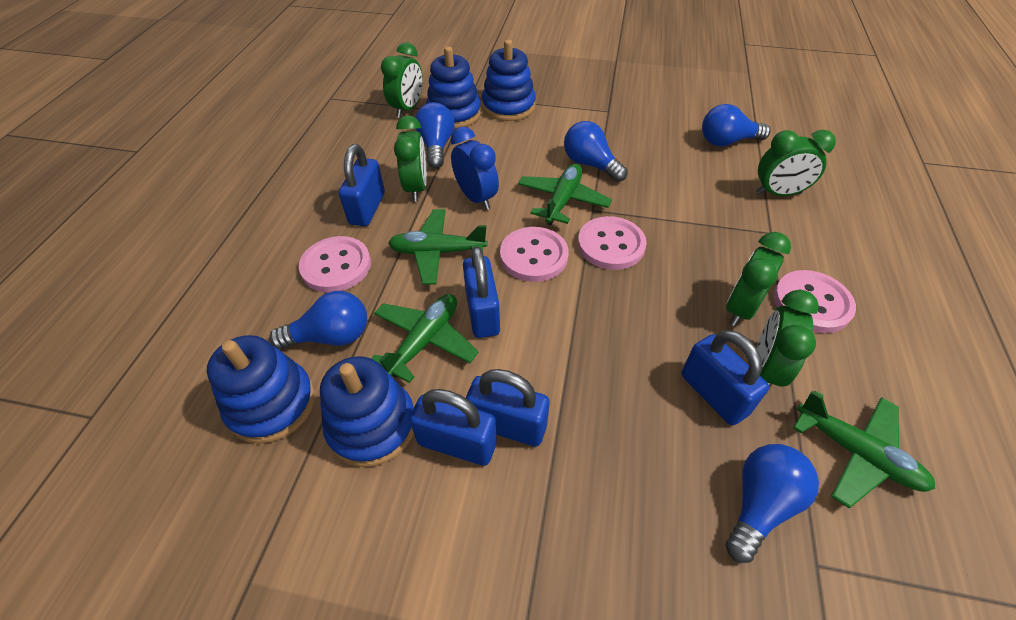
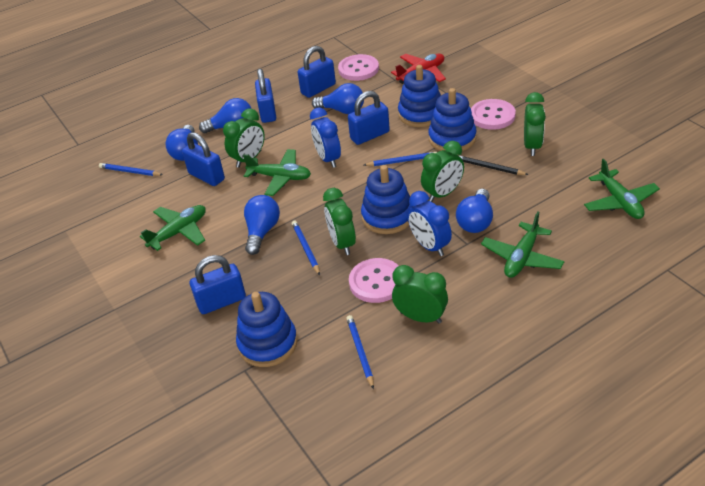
black pencil: none = 0 -> [458,155,529,175] = 1
blue clock: [451,127,499,210] = 1 -> [310,107,341,168] [408,191,452,256] = 2
blue pencil: none = 0 -> [99,163,163,176] [292,221,320,275] [346,315,374,389] [364,152,437,166] = 4
pink button: [299,236,371,293] [500,227,569,282] [578,216,647,270] [774,270,856,333] = 4 -> [338,54,379,81] [349,258,399,303] [471,99,516,130] = 3
red plane: none = 0 -> [391,54,446,84] = 1

